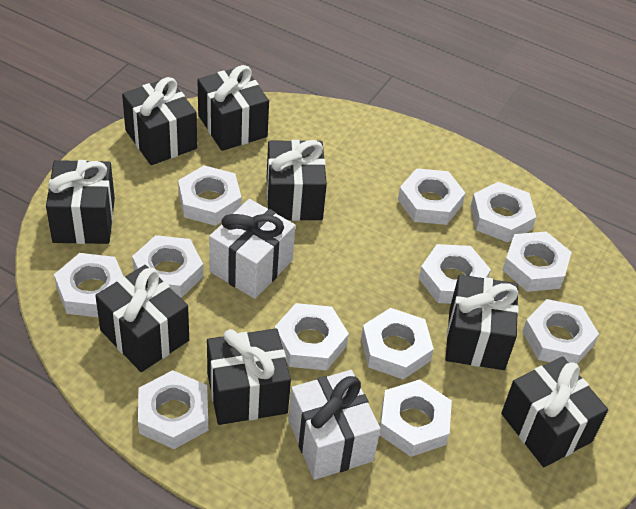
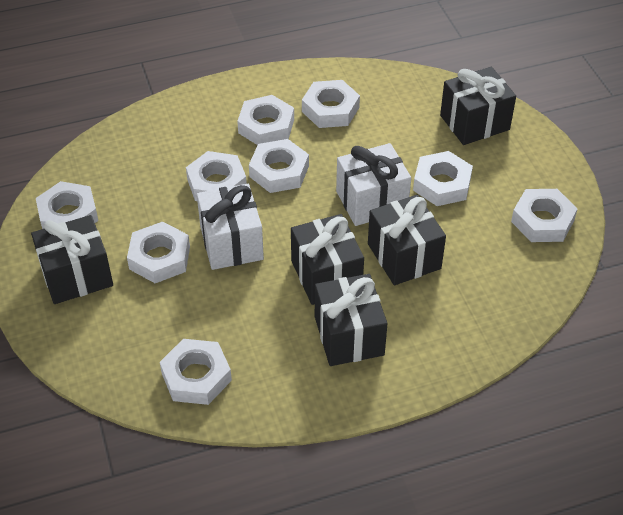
black gift: [46,160,115,244] [95,265,189,372] [122,77,197,165] [197,65,269,151] [207,328,291,425] [267,140,327,221] [445,275,519,370] [501,357,608,467] = 8 -> [31,215,113,304] [291,214,364,305] [315,274,387,366] [368,195,446,285] [440,67,516,145] = 5
white nut: [54,253,123,317] [132,235,203,298] [138,370,208,449] [178,165,242,226] [274,303,349,370] [361,308,434,380] [379,379,452,457] [398,168,465,225] [419,244,491,304] [471,182,536,242] [502,231,572,292] [522,299,599,364] = 12 -> [36,181,98,229] [127,222,190,283] [160,339,232,405] [186,151,247,201] [237,95,294,145] [249,139,309,193] [302,80,360,128] [413,151,473,206] [511,189,578,242] = 9

